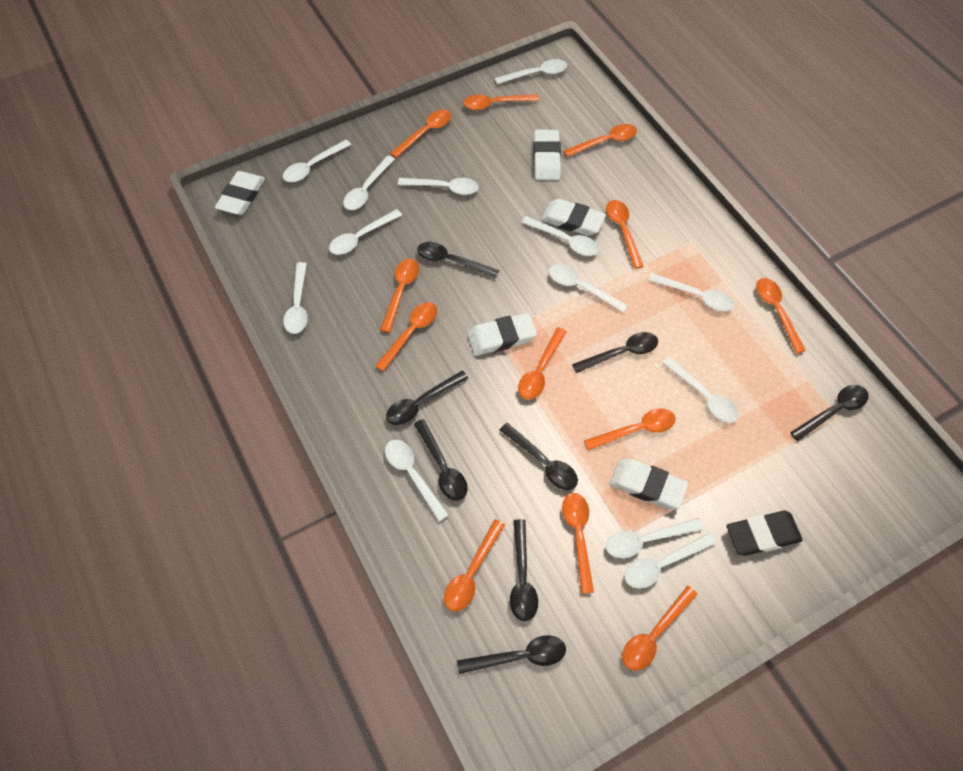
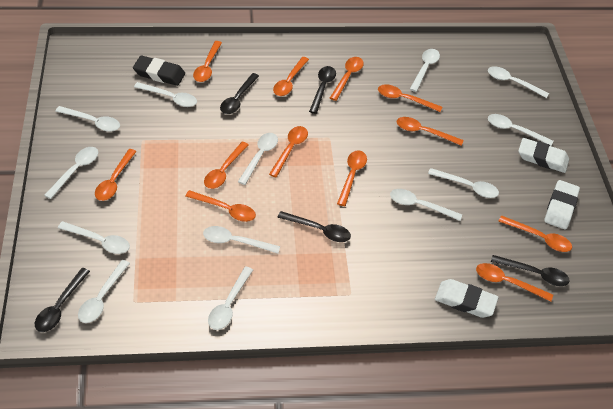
black spoon: [386,370,468,425] [414,419,468,501] [417,242,499,278] [457,635,566,674] [500,423,578,490] [510,519,538,621] [572,332,658,373] [790,385,869,441] = 8 -> [35,268,90,332] [220,73,259,114] [277,211,351,242] [309,66,336,114] [491,255,570,286] = 5
white eraser: [215,171,265,215] [468,313,537,356] [533,130,561,180] [541,199,606,236] [610,459,688,509] = 5 -> [435,279,498,318] [518,138,569,173] [544,180,580,229] = 3

